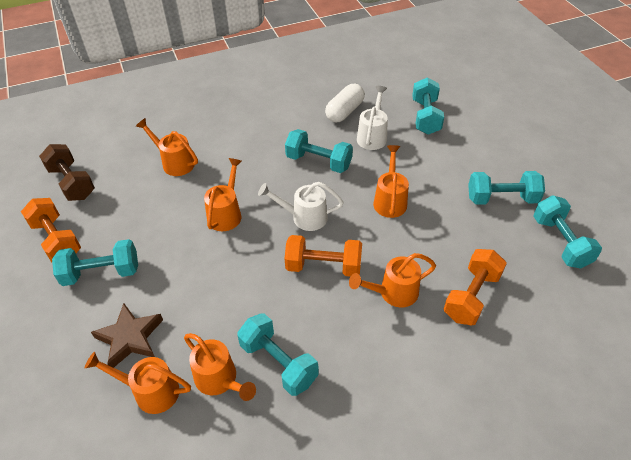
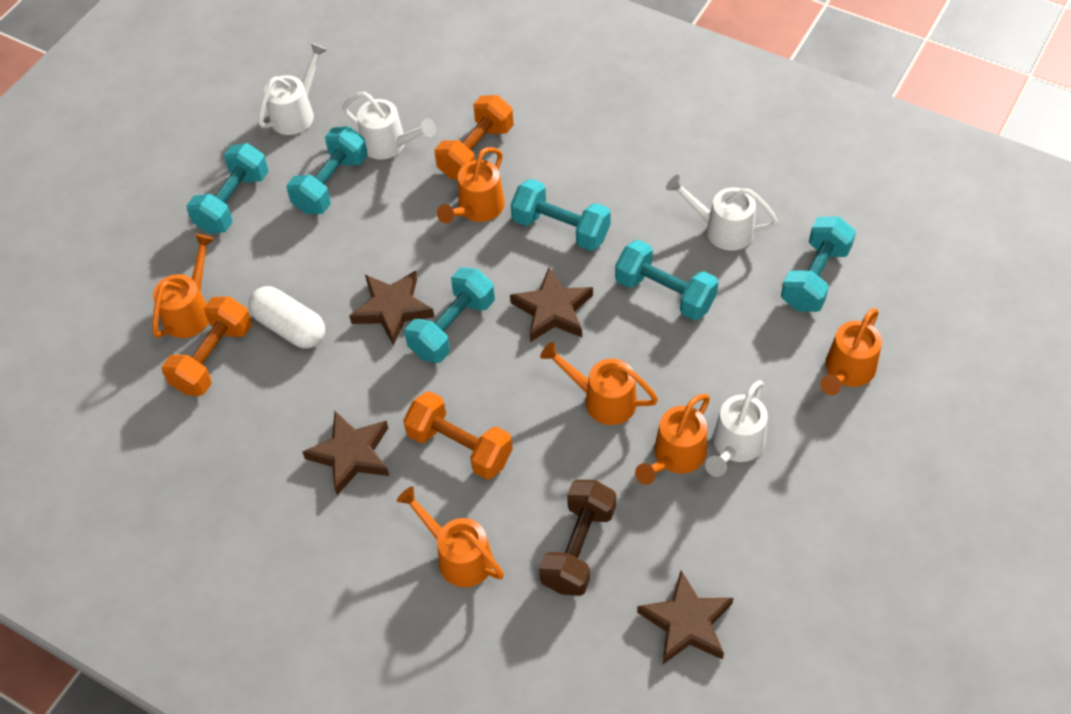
brown star: [91,303,163,368] = 1 -> [303,411,389,495] [349,270,434,346] [510,267,593,342] [637,571,733,664] = 4
white watering can: [258,182,344,231] [357,86,388,150] = 2 -> [258,43,327,135] [342,92,436,159] [666,175,778,251] [705,380,768,477] = 4

